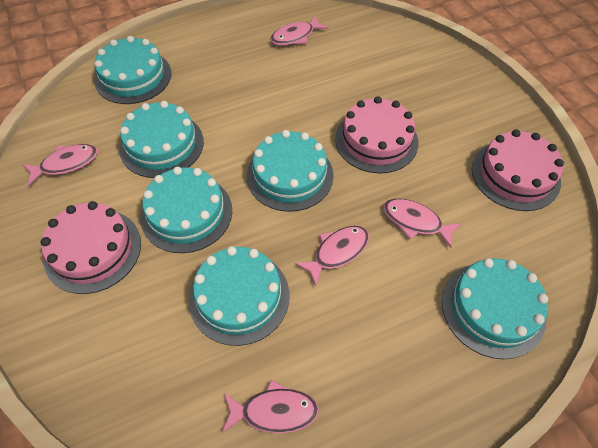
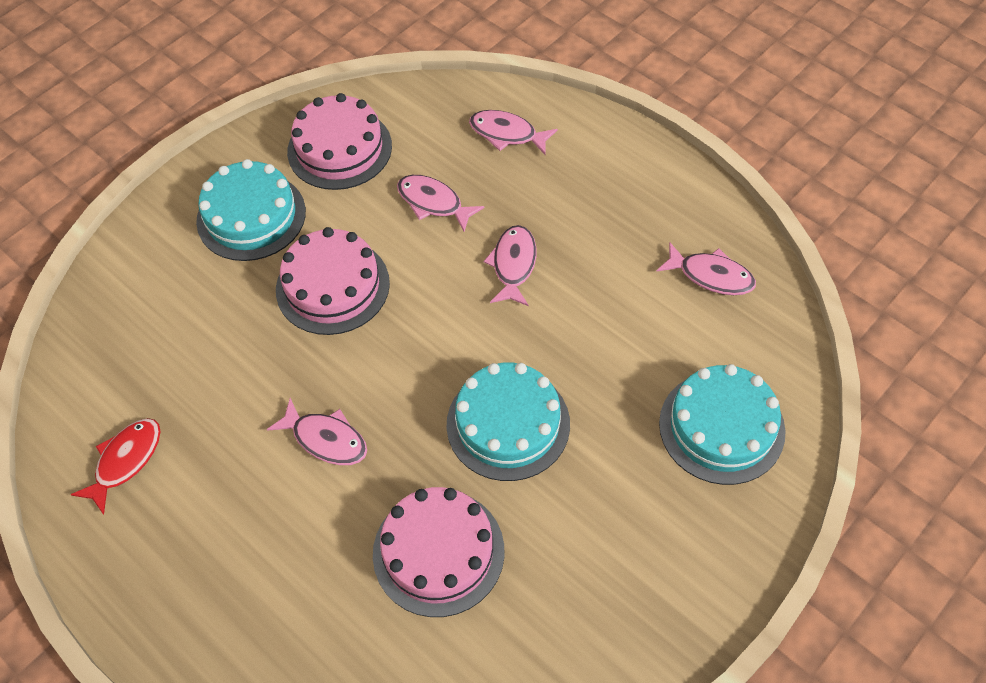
red fish: none = 0 -> [70,418,160,515] = 1
turquoise cake: [94,36,171,104] [119,101,204,178] [140,167,232,253] [189,246,290,346] [247,130,334,212] [442,258,548,359] = 6 -> [196,159,306,261] [446,363,570,481] [659,364,786,485] = 3

